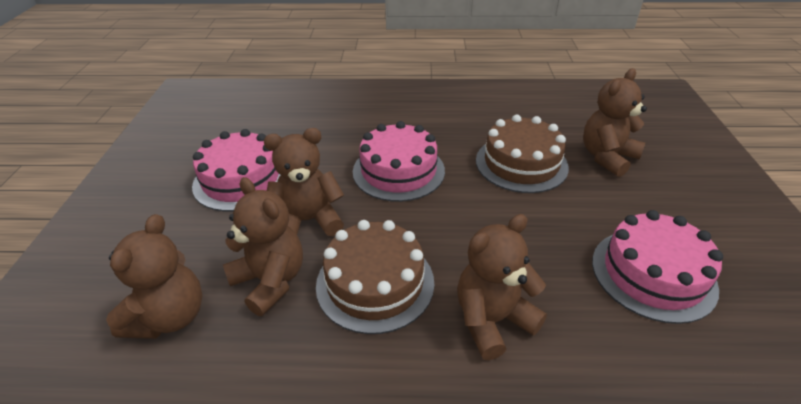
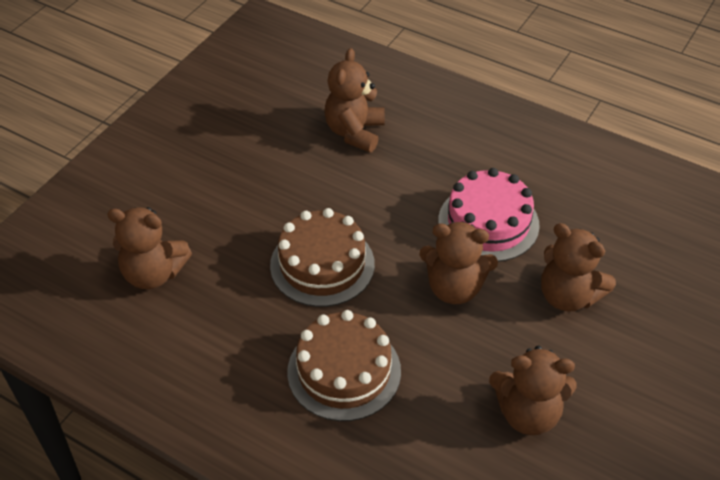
pink cake: [192,129,280,211] [353,121,445,202] [592,210,723,324] = 3 -> [438,168,540,262] = 1

